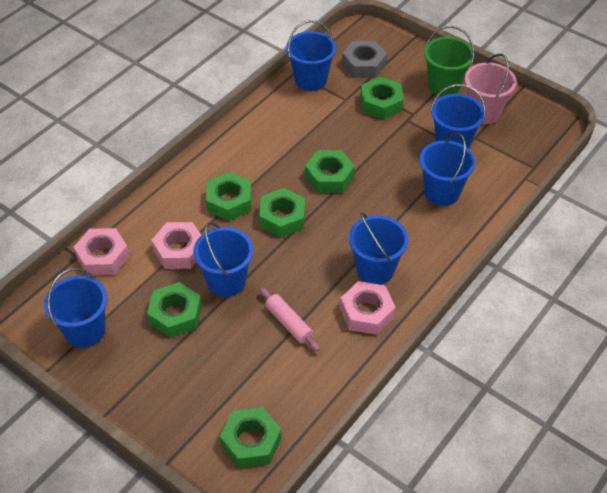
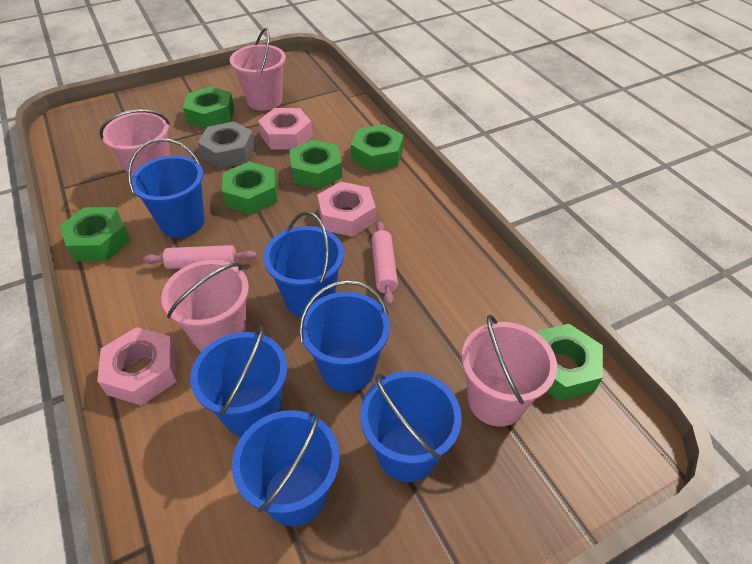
green bucket: [424,26,475,97] = 1 -> none = 0
pink bucket: [465,54,517,124] = 1 -> [99,110,170,177] [161,260,249,352] [230,28,286,111] [461,314,557,426] = 4
pink rolling pin: [260,287,320,351] = 1 -> [143,245,257,269] [371,221,398,306] = 2

